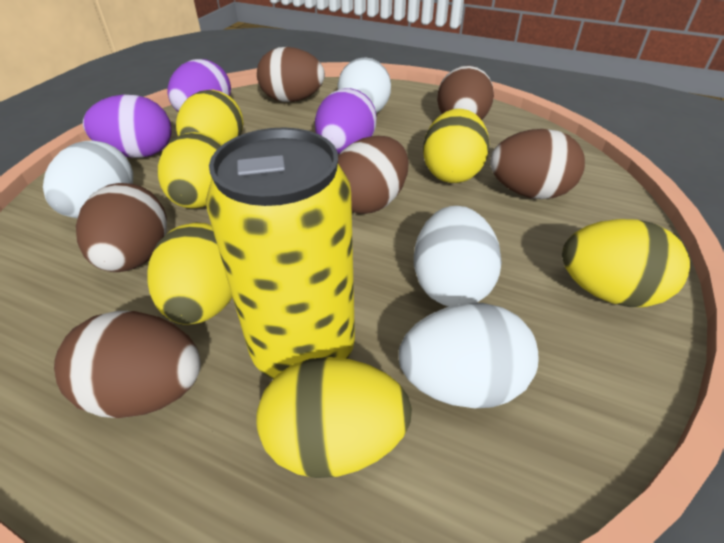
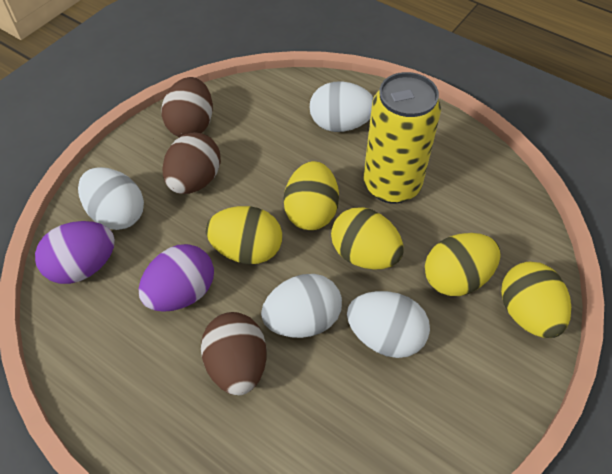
brown egg: [54,311,201,418] [76,183,167,272] [257,47,325,102] [338,136,408,214] [437,66,494,120] [490,129,585,199] = 6 -> [161,77,213,137] [162,132,221,194] [201,312,266,395] = 3
purple egg: [83,95,172,158] [167,59,231,112] [315,88,377,154] = 3 -> [35,221,115,284] [139,244,214,312] = 2
yellow egg: [147,223,232,325] [158,132,222,208] [176,90,244,145] [256,357,412,478] [423,109,490,183] [562,219,690,307] = 6 -> [206,206,282,264] [284,161,339,230] [331,207,403,270] [425,233,501,296] [501,262,571,338] = 5

